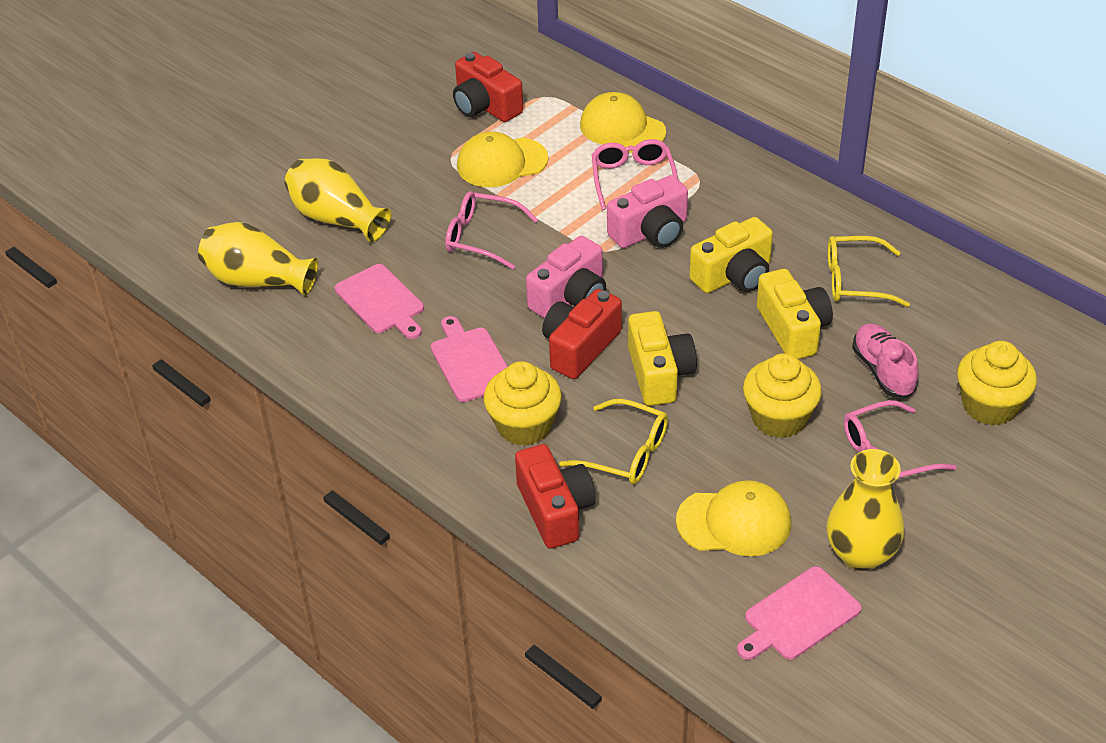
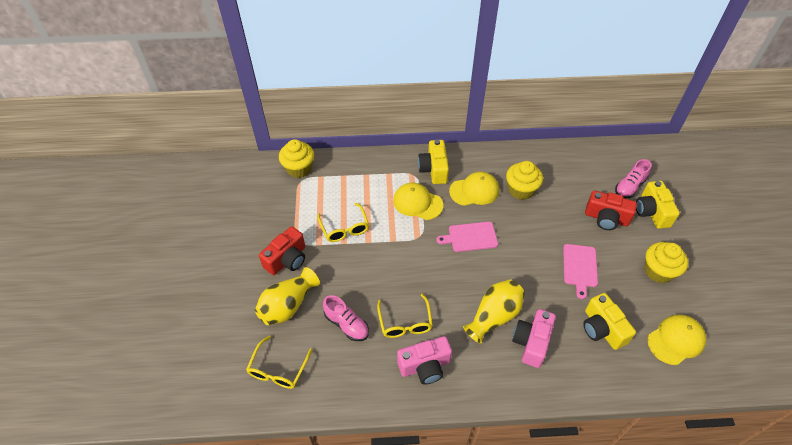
pink cutting board: [335,264,424,339] [431,316,508,402] [737,566,862,660] = 3 -> [436,222,498,252] [563,244,598,299] = 2
pink glasses: [445,191,538,270] [592,139,678,210] [844,400,957,478] = 3 -> none = 0
pink shoe: [852,323,919,398] = 1 -> [323,295,369,341] [615,159,651,199] = 2
red camera: [453,52,523,122] [515,444,596,549] [542,289,622,379] = 3 -> [259,226,305,275] [585,191,637,230] = 2
yellow glasses: [559,399,668,484] [828,236,910,307] = 2 -> [246,336,312,389] [317,203,369,242] [377,294,433,338] = 3
yellow vase: [198,222,318,296] [284,158,391,242] [826,449,904,571] = 3 -> [255,267,320,325] [463,279,525,344] = 2

